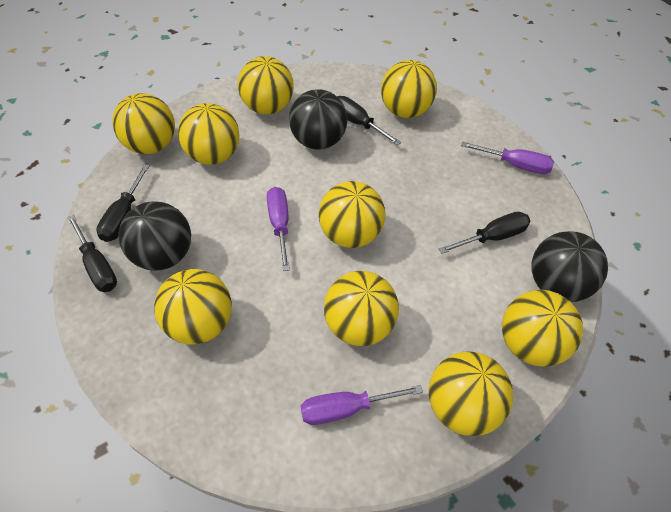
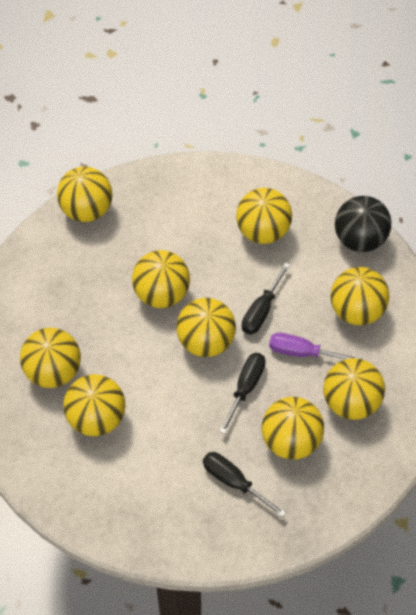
black ball: [118,201,191,271] [289,89,347,150] [531,231,608,302] = 3 -> [335,196,391,252] = 1
black screwdriver: [67,215,117,292] [97,164,150,242] [337,96,402,145] [439,212,531,254] = 4 -> [203,452,286,517] [219,353,266,434] [242,263,290,334] = 3
purple screwdriver: [267,187,290,271] [301,385,423,425] [461,142,554,174] = 3 -> [269,333,361,359] = 1

